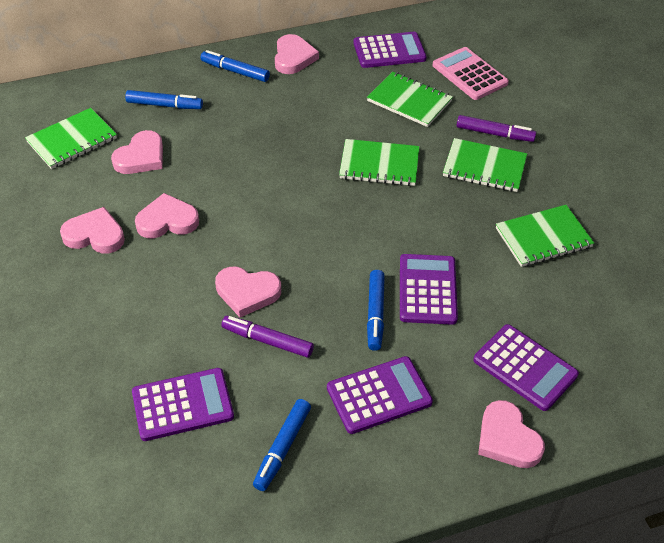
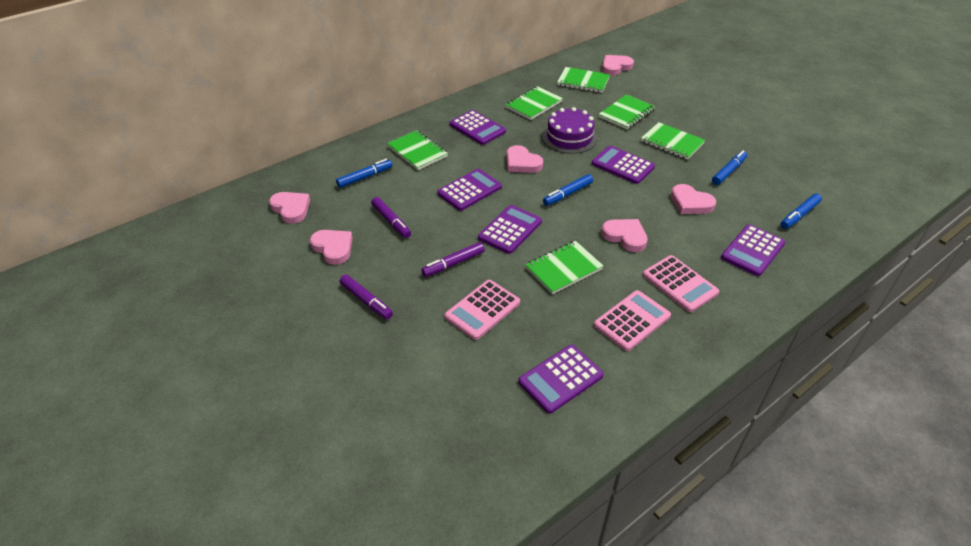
green notebook: [25,108,117,169] [339,139,420,186] [367,72,453,127] [443,138,527,192] [496,205,594,267] = 5 -> [387,130,448,170] [505,86,563,120] [525,241,603,294] [557,67,610,93] [599,95,655,130] [641,122,705,160] = 6
pink calculator: [433,47,509,100] = 1 -> [444,280,520,340] [594,290,671,351] [643,255,719,312] = 3
purple cake: none = 0 -> [542,107,597,154] = 1
purple calculator: [132,368,234,441] [327,356,433,434] [353,32,427,68] [400,254,458,325] [473,324,579,411] = 5 -> [437,169,502,211] [450,110,506,145] [478,205,542,254] [518,345,604,413] [592,146,655,184] [721,224,785,276] = 6
purple marker: [222,316,314,358] [457,115,536,142] = 2 -> [340,275,393,319] [371,197,411,238] [421,242,485,277] = 3

